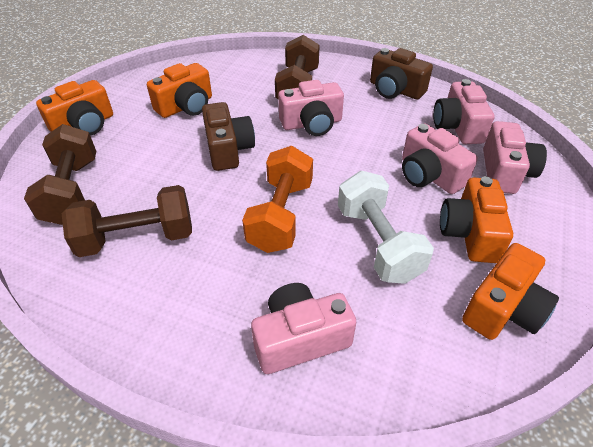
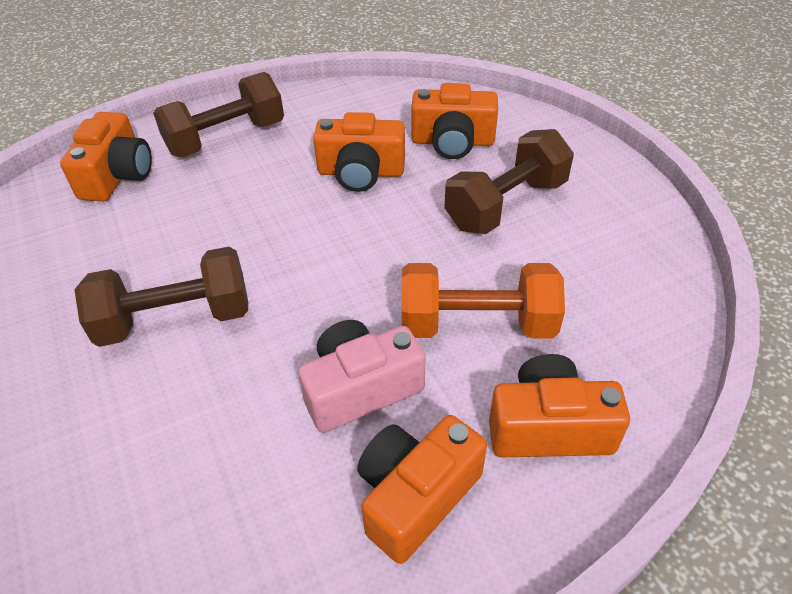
brown camera: [202,102,255,171] [370,48,433,99] = 2 -> none = 0
orange camera: [36,80,113,136] [147,63,212,118] [440,176,513,263] [462,243,559,340] = 4 -> [60,112,152,202] [313,112,405,192] [357,415,487,564] [411,83,498,159] [489,354,630,457] = 5
pink camera: [251,283,356,374] [278,80,344,136] [402,123,478,194] [433,79,495,144] [483,121,547,194] = 5 -> [298,320,425,433] = 1
white dumbbell: [338,171,434,284] = 1 -> none = 0

